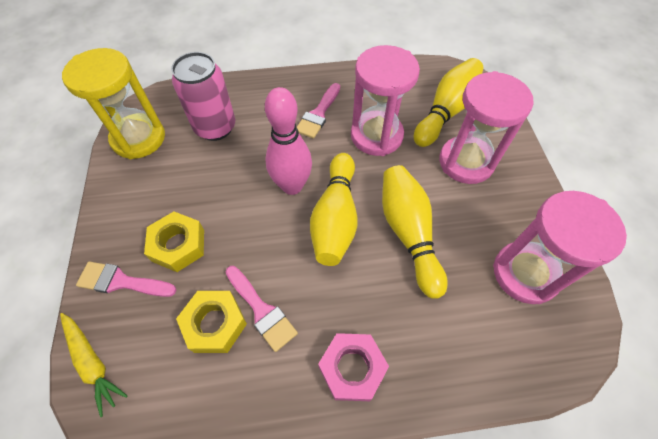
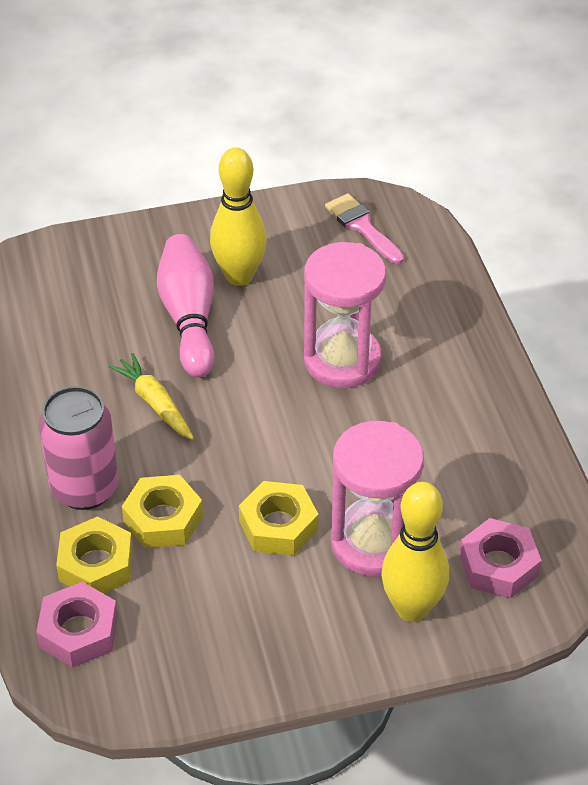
pink brush: [76,261,176,297] [226,266,298,352] [297,83,340,139] = 3 -> [325,193,404,264] = 1
pink hourglass: [351,45,420,156] [439,71,534,184] [493,191,627,304] = 3 -> [304,242,386,388] [331,421,424,577] = 2
pink nut: [318,333,389,401] = 1 -> [36,582,118,668] [459,518,541,599] = 2
yellow bowling pin: [310,153,358,266] [382,165,448,299] [414,58,483,147] = 3 -> [210,148,267,286] [381,482,449,622] = 2
yellow hourglass: [62,48,165,159] = 1 -> none = 0
yellow nut: [144,212,204,272] [176,291,247,353] = 2 -> [56,516,133,594] [122,475,203,548] [239,481,318,556] = 3

